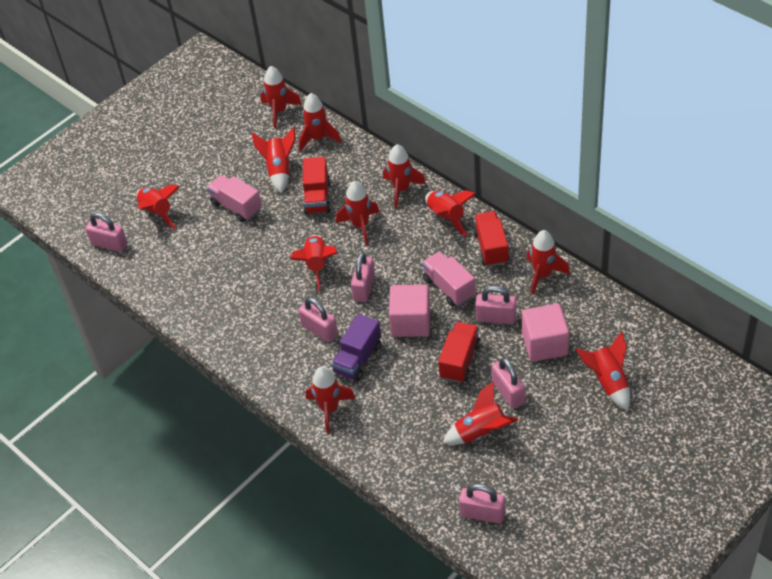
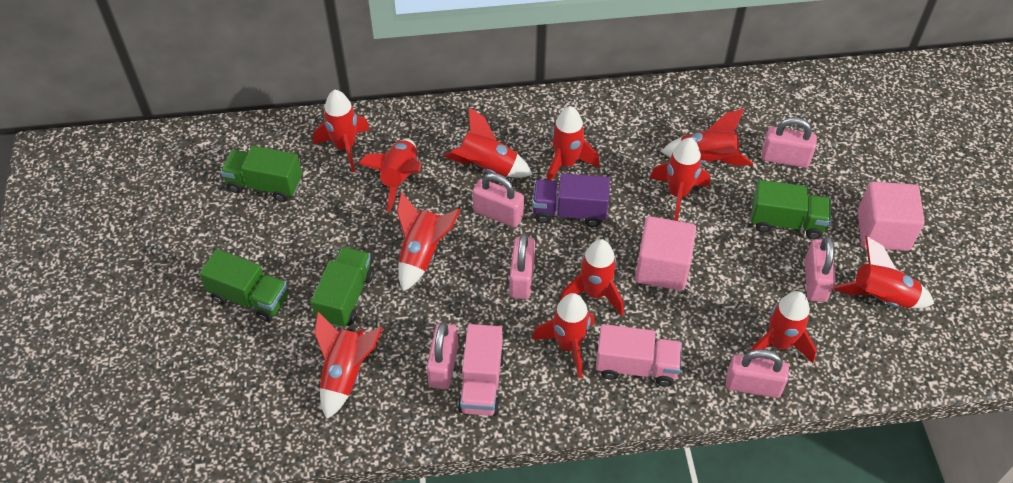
green truck: none = 0 -> [199,249,288,322] [221,146,302,202] [311,247,374,328] [751,180,831,239] = 4
red truck: [303,157,331,214] [438,322,481,383] [473,211,509,267] = 3 -> none = 0

